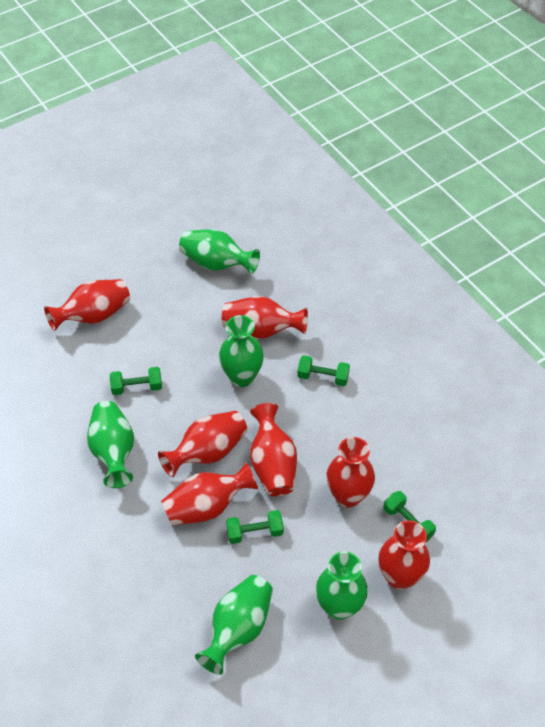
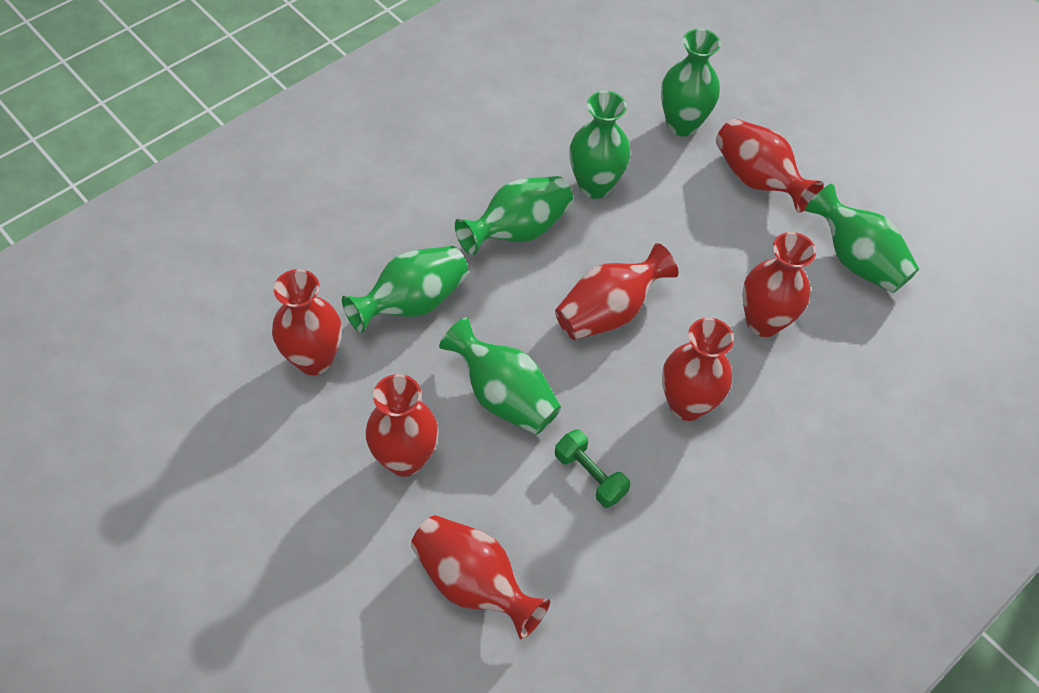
green dumbbell: [110,367,162,395] [226,510,284,544] [297,355,350,386] [383,491,436,542] = 4 -> [555,429,630,508] = 1
green vase: [87,401,134,488] [179,229,260,274] [195,575,273,675] [219,315,264,387] [316,551,368,620] = 5 -> [342,246,469,333] [439,317,561,435] [455,176,573,255] [569,91,631,199] [661,29,721,136] [805,183,919,293] = 6

